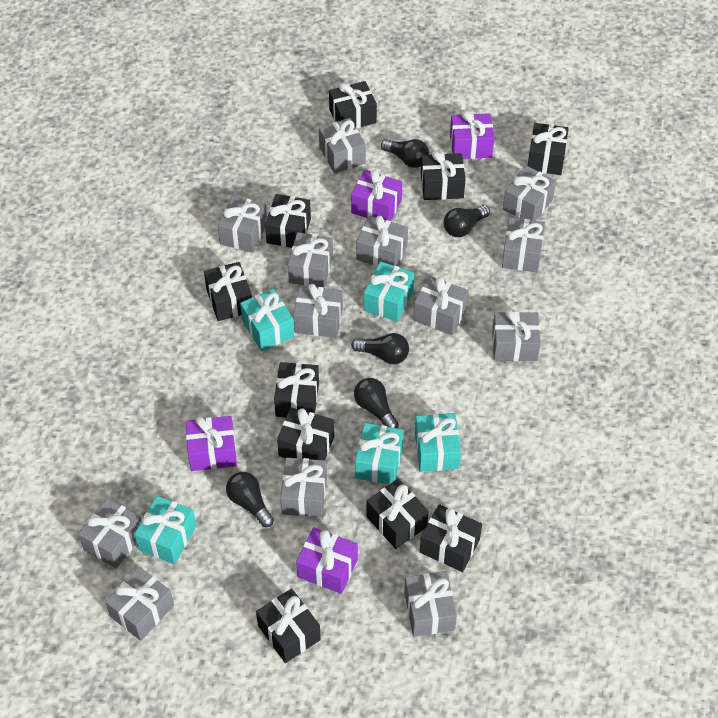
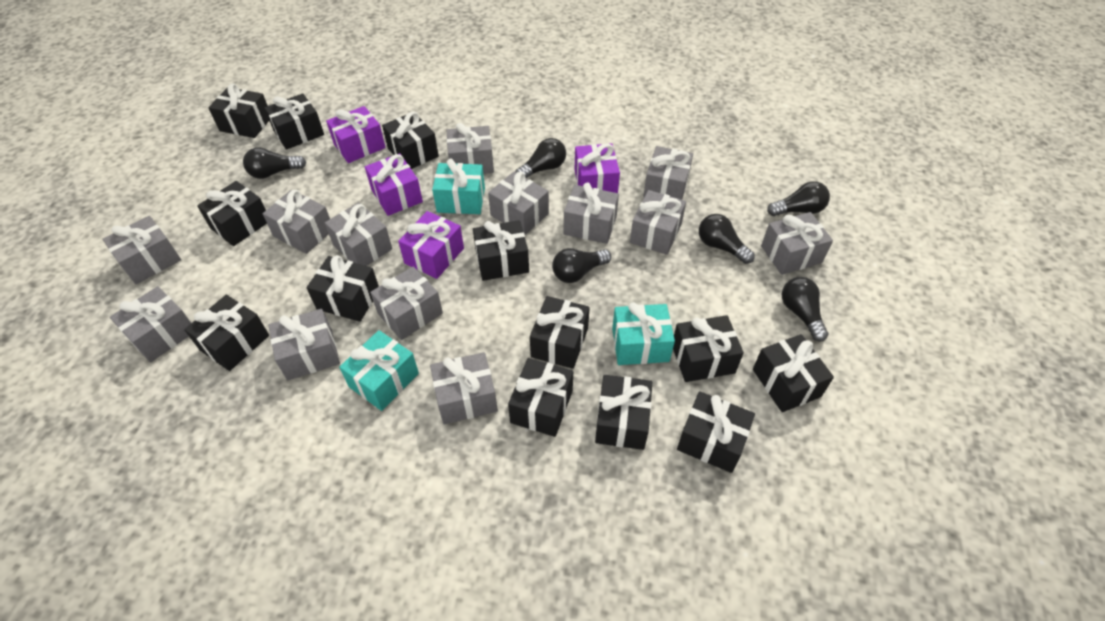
black gift: [204,262,252,321] [256,588,321,663] [265,194,311,248] [274,362,319,418] [277,407,334,460] [329,81,377,128] [366,479,428,549] [420,504,482,572] [421,151,466,200] [528,123,569,175] = 10 -> [184,295,269,371] [197,181,267,246] [208,84,269,138] [264,93,324,150] [306,255,379,322] [382,111,439,169] [473,220,529,281] [508,358,573,437] [530,296,590,369] [595,375,652,450] [673,315,744,382] [677,391,755,473] [753,334,834,412] = 13
black light bulb: [226,472,274,527] [351,333,409,364] [354,378,399,428] [381,139,429,168] [444,205,490,237] = 5 -> [243,147,306,179] [515,138,566,178] [552,248,611,283] [699,214,755,264] [767,181,830,216] [782,277,829,341] = 6
turquoise gift: [134,496,196,565] [240,289,294,351] [355,423,404,484] [364,261,414,322] [415,413,461,472] = 5 -> [339,330,419,411] [432,159,485,214] [612,302,675,365] = 3

